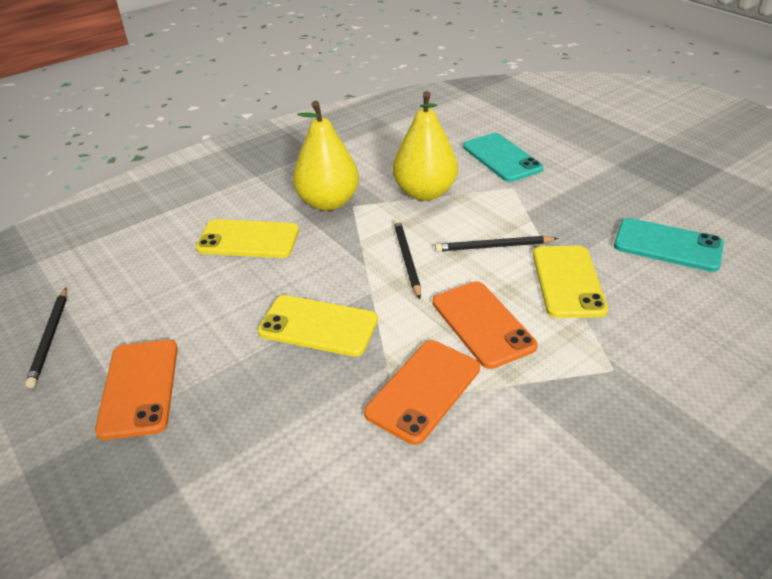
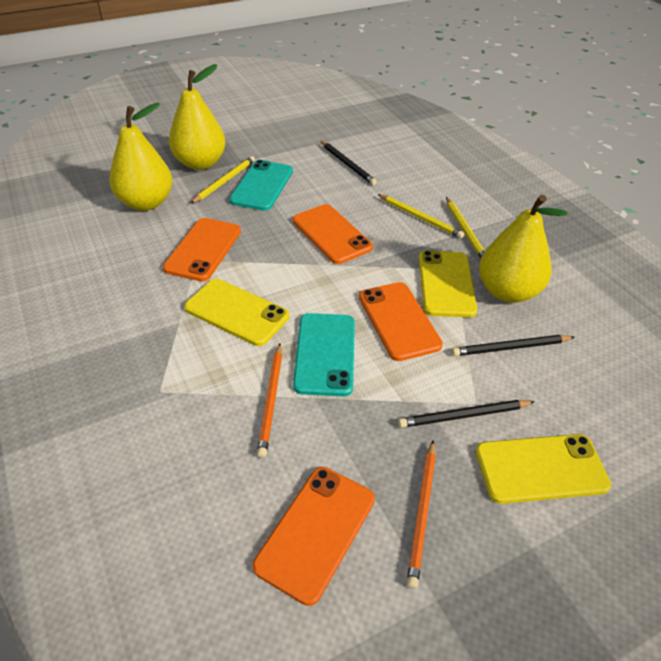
orange pencil: none = 0 -> [257,344,282,458] [407,441,436,589] = 2
orange phone: [95,340,178,440] [364,340,480,445] [432,281,537,369] = 3 -> [163,218,241,281] [253,467,375,606] [293,204,373,264] [359,282,443,361] = 4
yellow pear: [293,101,359,211] [393,91,458,201] = 2 -> [109,103,173,211] [169,64,226,170] [479,195,568,303] = 3
yellow pencil: none = 0 -> [190,156,255,204] [378,194,464,239] [446,197,485,258] = 3

